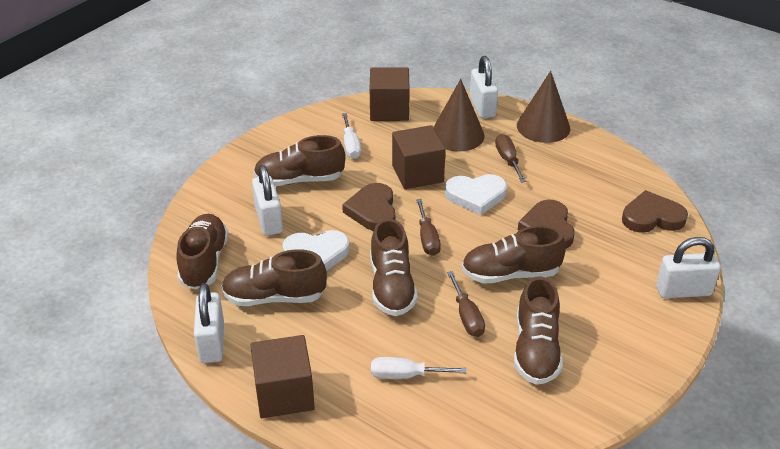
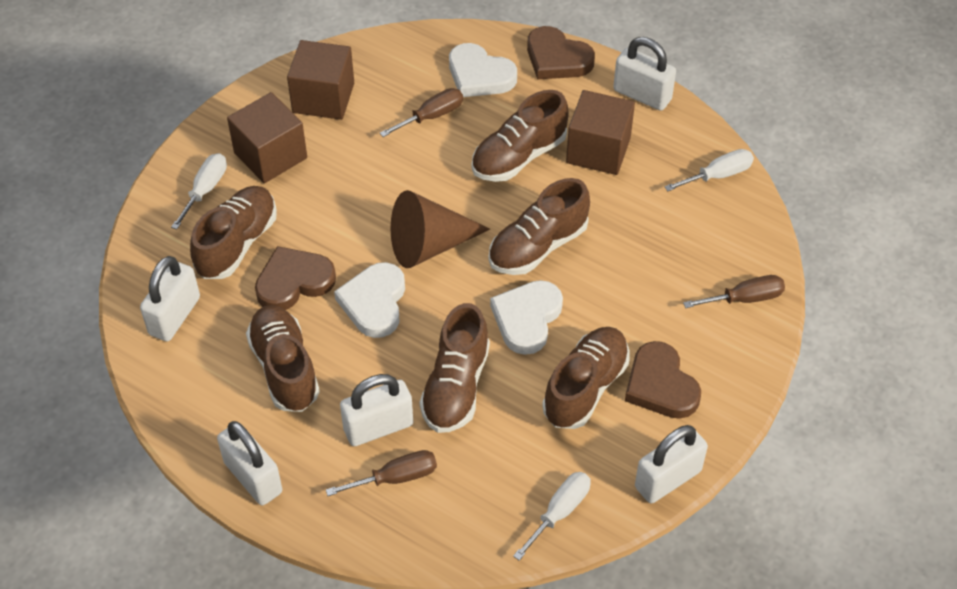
brown cone: [433,79,485,151] [517,71,570,143] = 2 -> [390,190,490,268] = 1
white heart: [282,230,350,271] [445,174,507,215] = 2 -> [334,262,405,338] [449,43,517,97] [490,280,563,355] = 3
white padlock: [194,283,224,363] [252,165,283,236] [470,56,498,118] [656,237,721,298] = 4 -> [140,256,200,341] [217,421,282,505] [340,374,413,446] [613,37,676,111] [635,425,708,503] = 5
white screwdriver: [342,113,361,159] [371,357,467,379] = 2 -> [171,153,227,230] [513,472,590,561] [664,149,754,191] = 3

